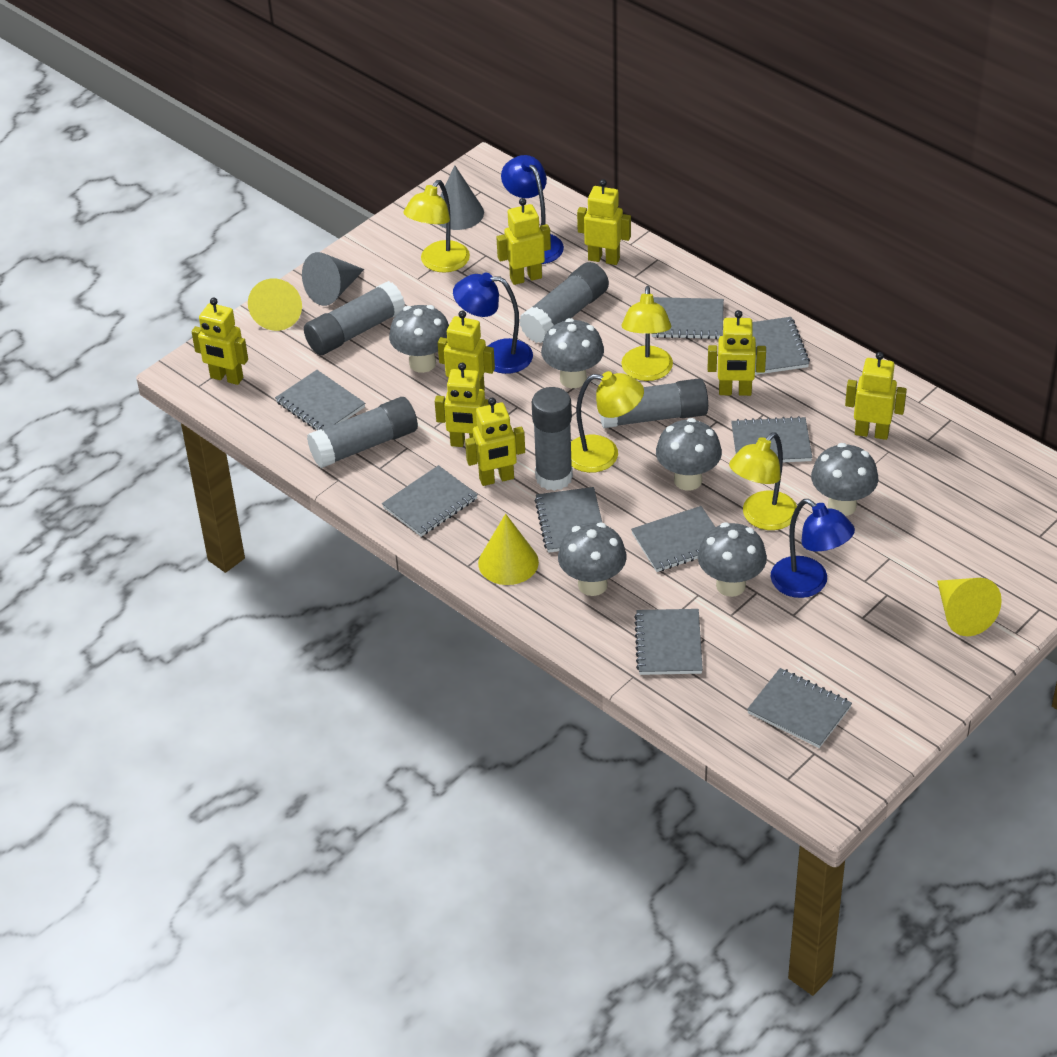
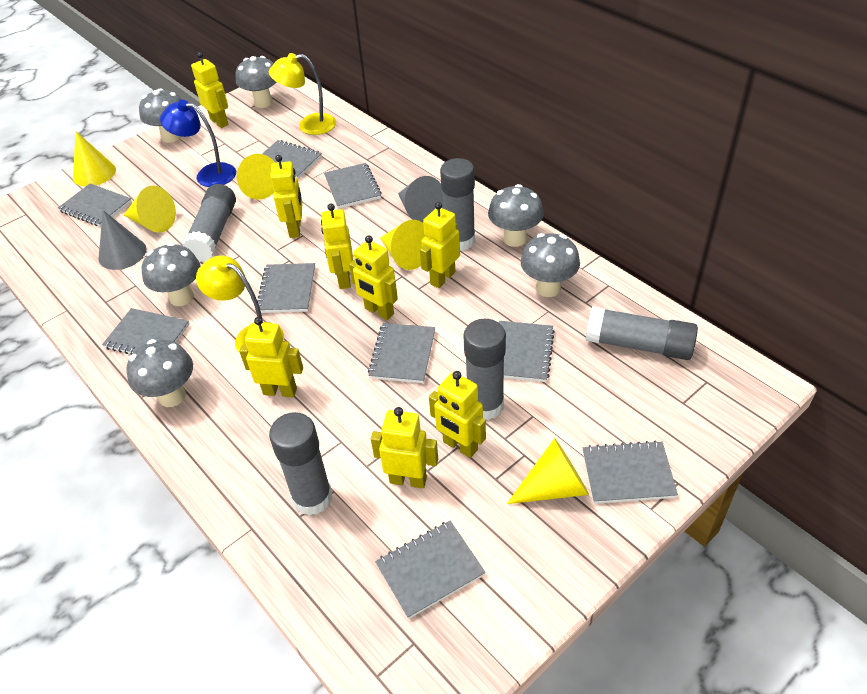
blue lamp: [453,273,533,374] [501,155,564,264] [771,499,855,598] = 3 -> [160,100,236,187] = 1
yellow cone: [248,279,302,331] [478,514,539,585] [937,578,1002,636] = 3 -> [73,131,116,187] [124,186,176,232] [237,154,275,200] [380,220,425,270] [507,438,589,504] = 5
yellow lamp: [404,180,470,273] [571,371,644,473] [621,286,673,381] [729,432,797,530] = 4 -> [196,256,284,353] [269,53,336,135] = 2

